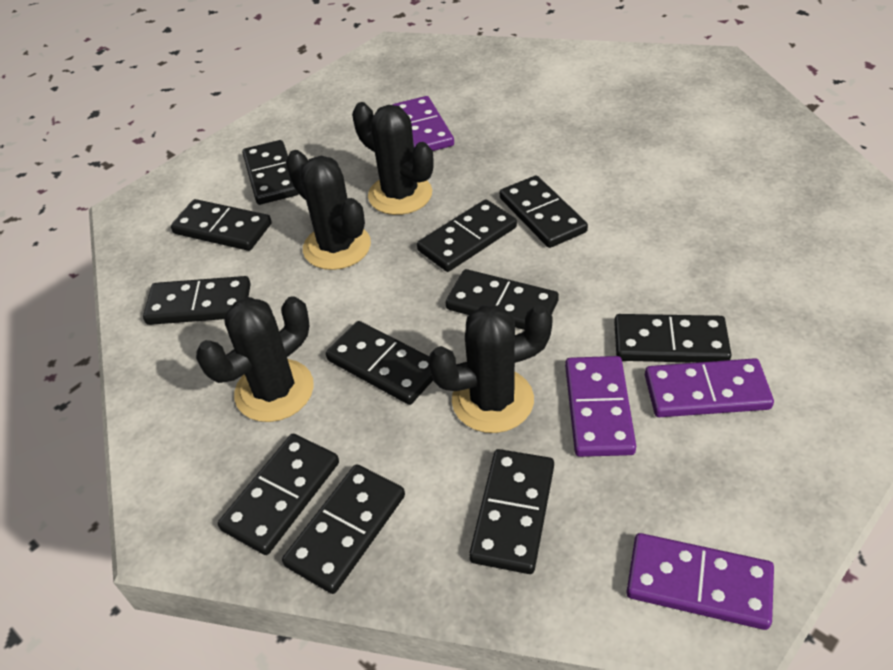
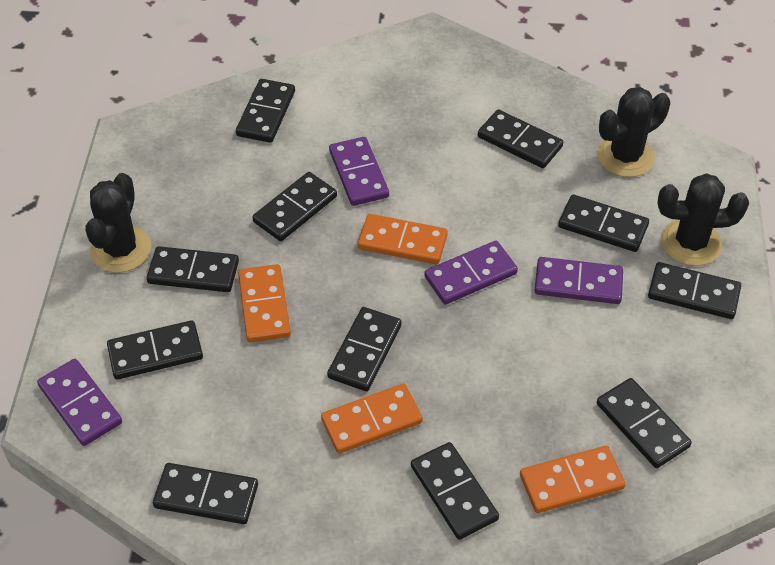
black cactus: [196,296,314,422] [286,150,371,270] [352,102,434,215] [428,305,553,433] = 4 -> [85,173,151,273] [597,87,670,177] [658,173,749,266] = 3
orange domino: none = 0 -> [238,264,291,343] [321,384,423,454] [358,214,448,264] [520,446,625,513] = 4

